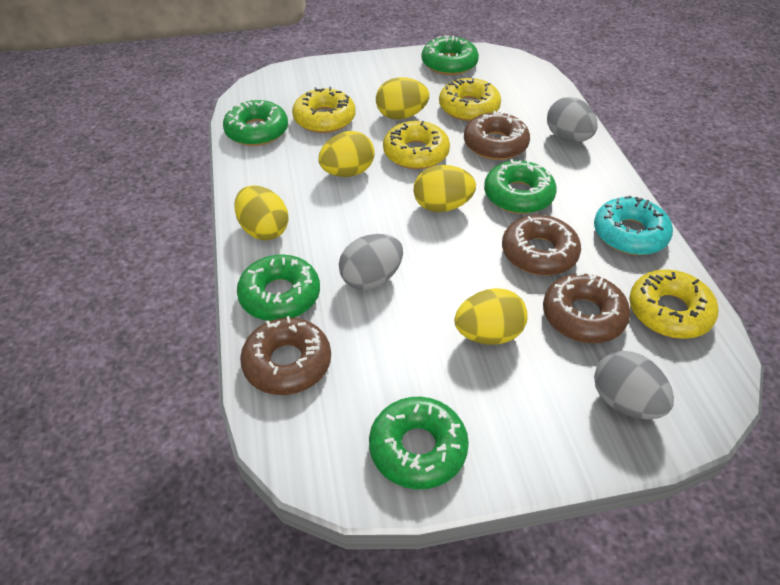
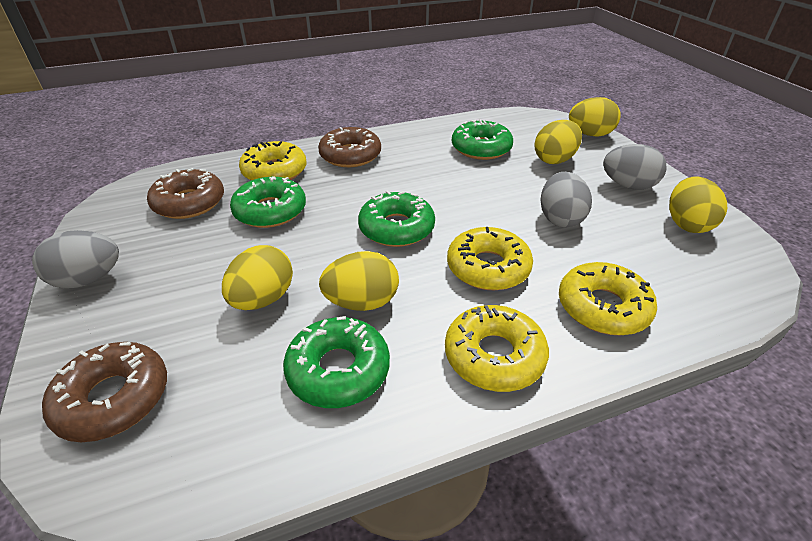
brown donut: [240,316,331,395] [464,111,530,160] [502,215,581,276] [543,272,630,343] = 4 -> [42,342,167,442] [147,168,224,219] [318,127,381,167] = 3
green donut: [223,100,288,146] [237,254,320,321] [369,397,469,489] [421,35,479,75] [484,159,557,214] = 5 -> [230,176,306,228] [283,316,390,408] [358,190,435,247] [452,119,513,160] = 4
turquoise donut: [594,196,673,255] = 1 -> none = 0

